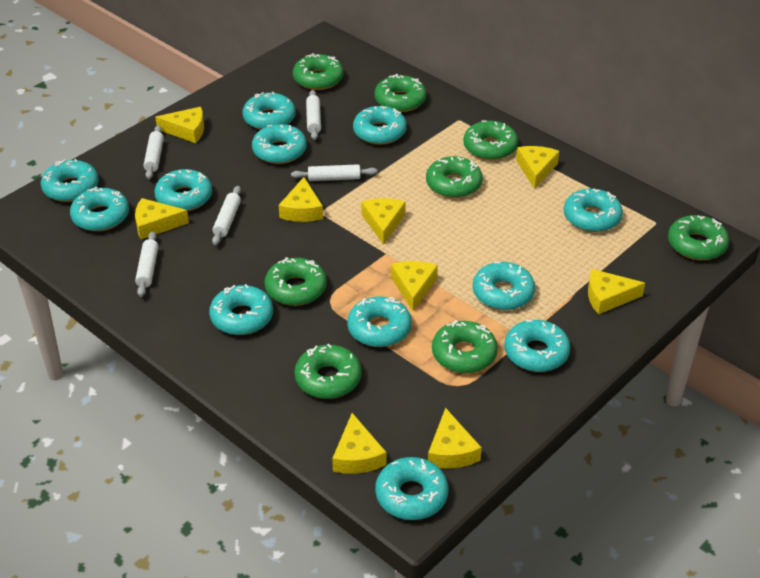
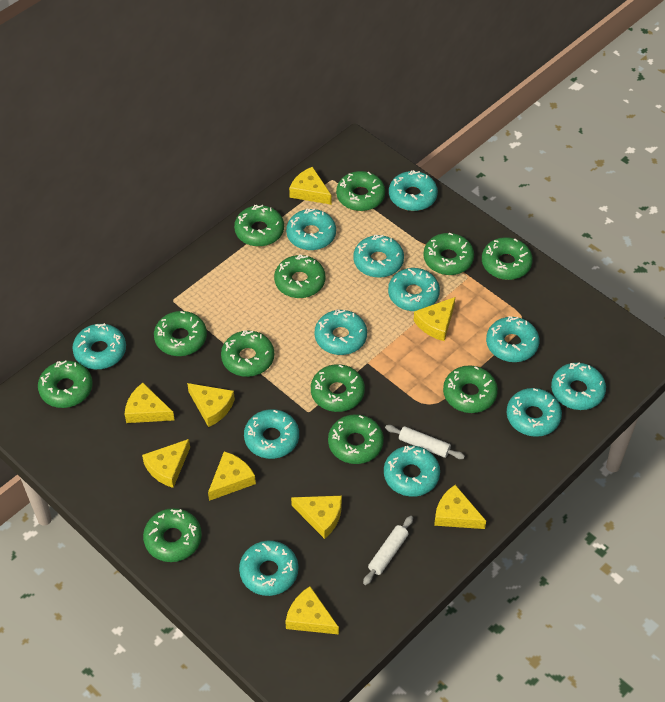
green donut: [264,257,327,306] [293,53,344,90] [294,344,362,399] [374,74,426,112] [426,156,483,198] [432,320,498,373] [463,121,518,160] [668,215,729,260] = 8 -> [38,360,93,408] [143,508,202,562] [154,311,207,356] [221,330,274,377] [234,205,284,246] [274,254,325,298] [311,364,365,412] [328,414,384,464] [336,171,385,211] [423,233,474,275] [443,365,498,413] [482,237,533,280] = 12
white rolling pin: [135,231,158,297] [144,125,164,179] [212,186,241,245] [291,164,377,181] [306,90,321,140] = 5 -> [363,516,413,585] [385,425,465,459] = 2

